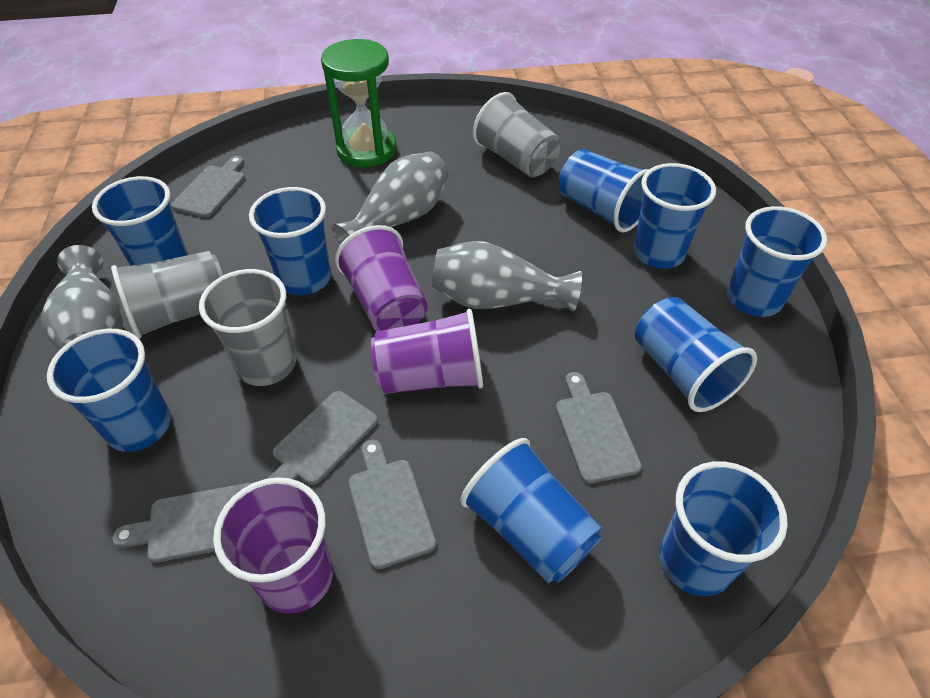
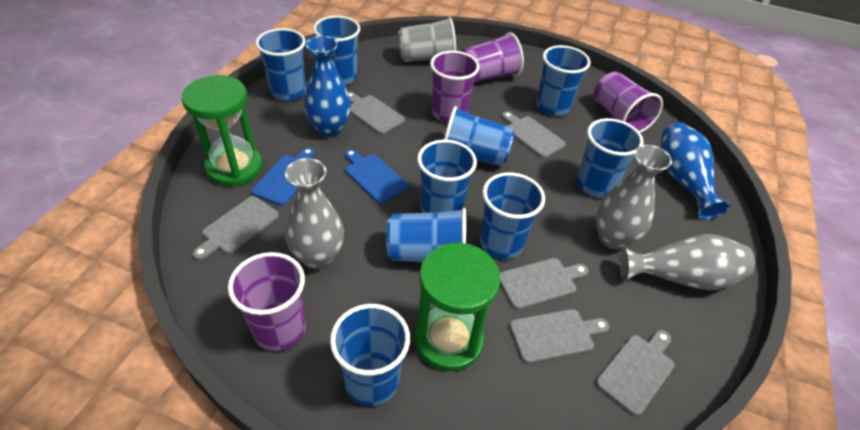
blue cutting board: none = 0 -> [252,147,315,206] [345,149,409,204] = 2
blue vase: none = 0 -> [304,36,351,137] [660,123,731,219] = 2
green hourglass: [321,39,397,167] = 1 -> [182,75,263,186] [414,243,501,371] = 2
grey cup: [111,251,223,339] [199,269,296,386] [473,92,561,177] = 3 -> [398,17,456,62] = 1
grey cutting board: [112,483,252,563] [171,156,245,218] [267,391,378,485] [349,440,436,569] [556,372,642,484] = 5 -> [193,196,279,260] [348,92,405,134] [500,258,588,309] [502,111,566,158] [510,309,609,363] [596,330,675,416] = 6
purple cup: [213,477,333,614] [335,225,428,331] [371,309,483,394] = 3 -> [228,252,306,351] [430,51,480,123] [461,32,524,82] [594,72,663,133] = 4

